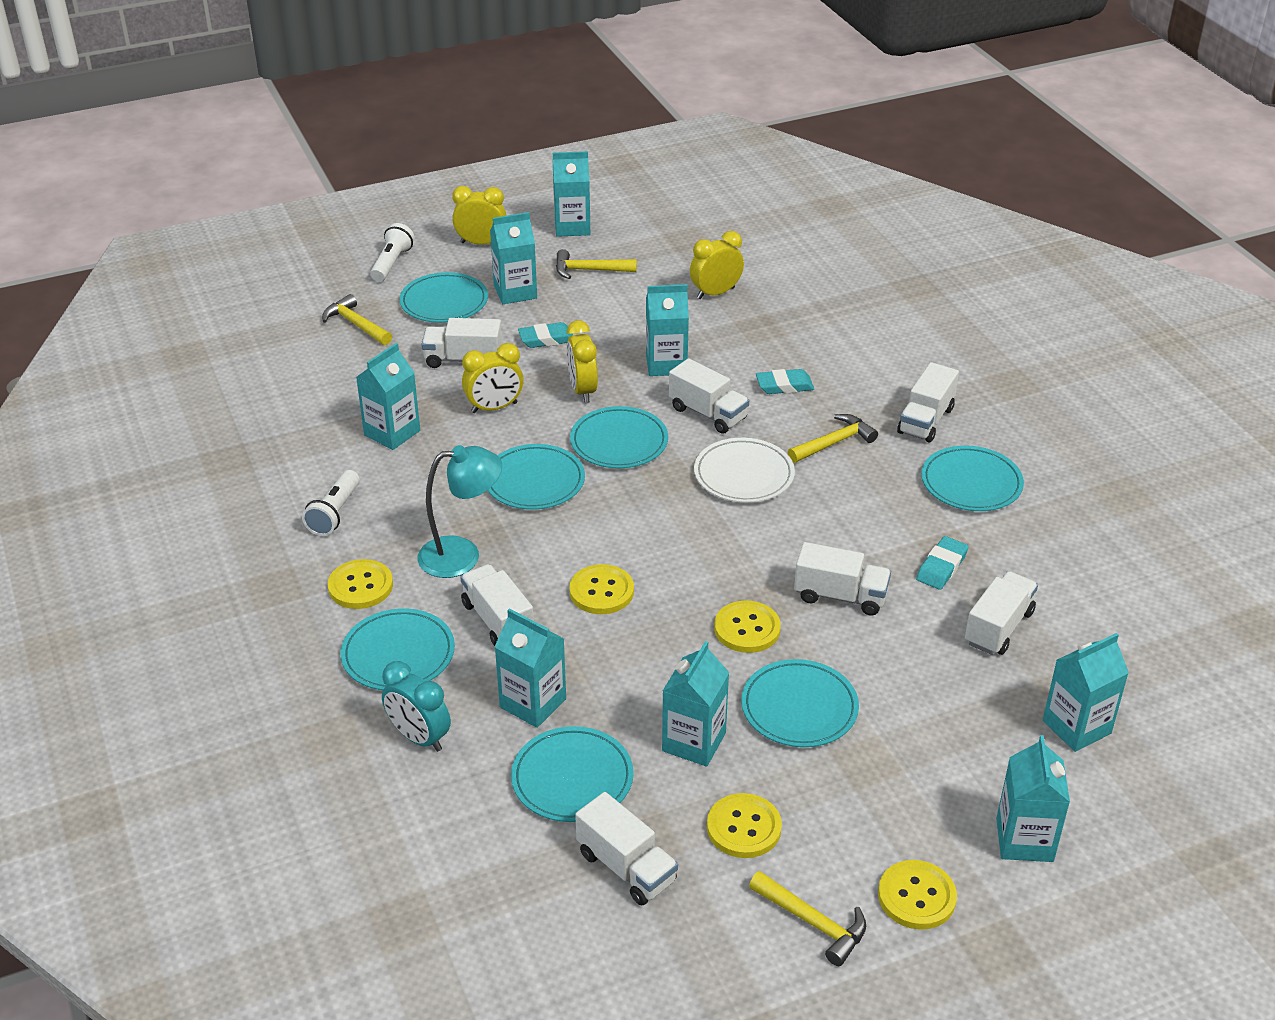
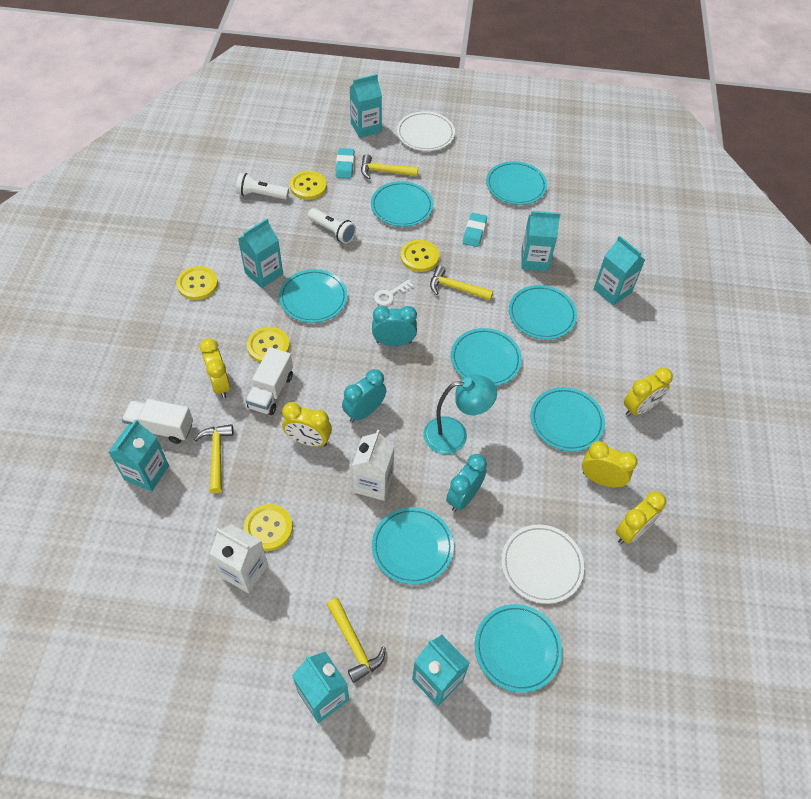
turquoise carton: [356,343,420,450] [490,212,537,304] [495,608,566,728] [553,151,590,237] [646,284,689,376] [662,641,730,767] [996,735,1070,862] [1043,633,1129,752] = 8 -> [108,419,169,492] [238,218,283,288] [292,652,349,723] [350,74,382,138] [412,635,470,706] [521,211,561,271] [594,236,645,306] = 7
turquoise clock: [382,661,451,752] = 1 -> [342,369,386,423] [372,306,417,346] [446,454,487,512] = 3
turquoise eraser: [518,322,573,348] [756,369,814,394] [916,536,969,590] = 3 -> [336,148,354,179] [463,213,487,247] = 2
turquoise plate: [340,608,455,690] [399,272,488,323] [488,444,585,510] [511,726,634,822] [570,406,668,468] [741,659,859,747] [921,445,1024,511] = 7 -> [279,269,347,323] [371,181,433,227] [372,507,454,585] [451,328,522,386] [475,604,562,693] [486,161,547,205] [509,285,577,339] [531,387,605,451] = 8
white carton: none = 0 -> [210,524,268,593] [352,429,395,501] = 2
white key: none = 0 -> [374,280,414,305] = 1
white plate: [694,438,795,503] = 1 -> [397,111,455,151] [501,525,584,604] = 2
white truck: [422,318,502,368] [460,564,534,646] [575,792,678,905] [669,358,749,434] [794,542,891,616] [897,362,959,442] [965,571,1038,655] = 7 -> [122,399,193,444] [246,347,293,415] = 2
yellow clock: [452,186,506,245] [462,343,523,413] [567,320,598,403] [690,231,744,299] = 4 -> [200,338,230,398] [282,402,332,447] [582,441,638,488] [616,491,666,544] [624,367,673,416] = 5

